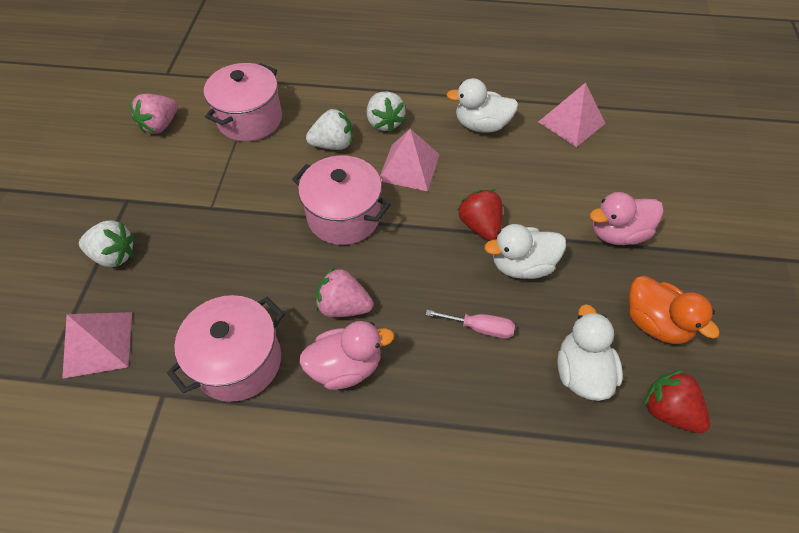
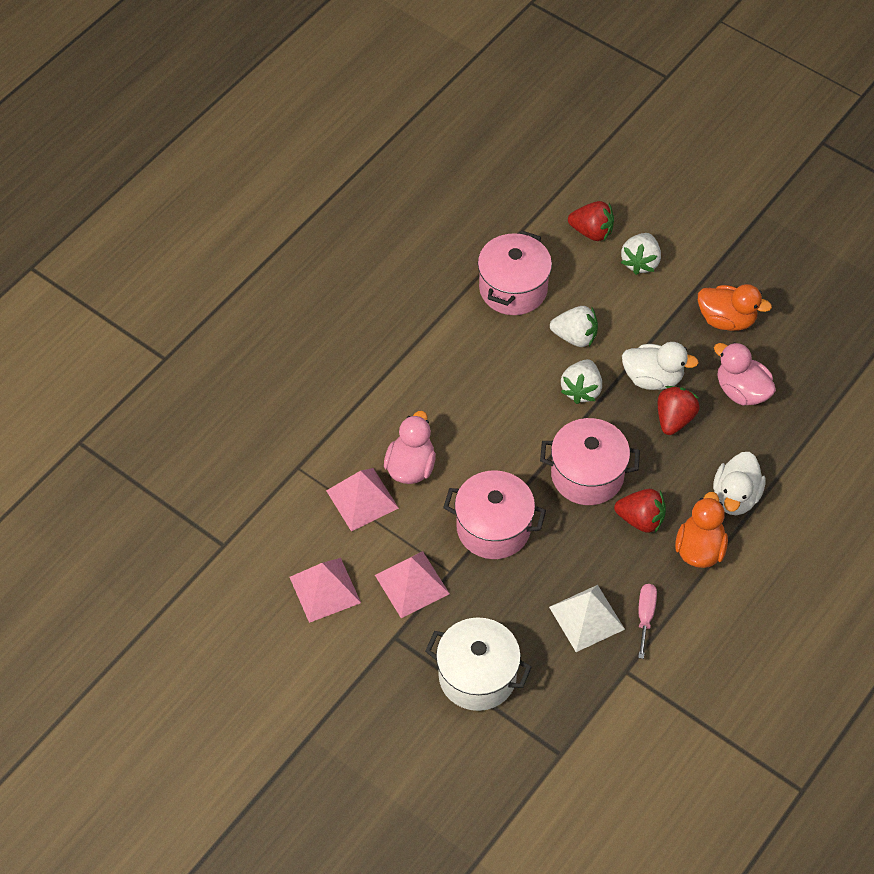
orange duck: [628,276,720,344] = 1 -> [675,492,728,568] [698,284,772,331] = 2
pink strawberry: [130,94,178,134] [316,267,373,317] = 2 -> none = 0
red strawberry: [458,189,503,241] [644,370,710,433] = 2 -> [568,201,614,241] [614,489,666,533] [658,386,699,435] = 3
white duck: [446,78,518,133] [484,224,566,279] [557,304,623,401] = 3 -> [622,342,699,390] [713,452,766,515] = 2
white pot: none = 0 -> [425,617,532,711] = 1
white pyramid: none = 0 -> [549,585,625,652] = 1

